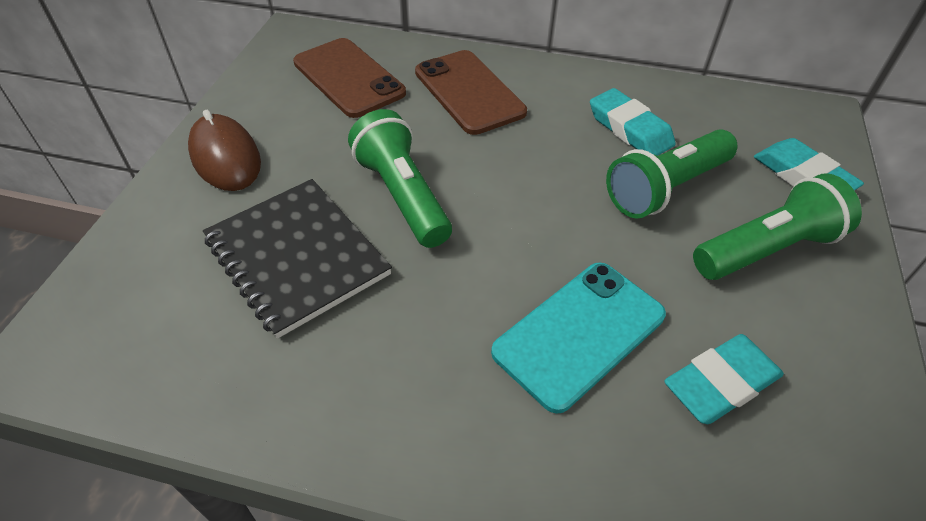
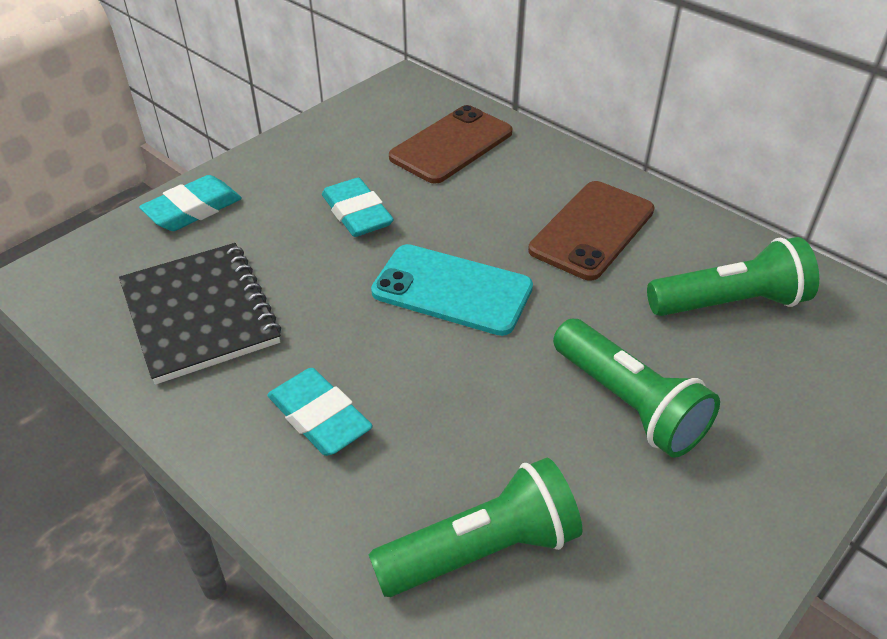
brown mouse: [188,110,261,191] = 1 -> none = 0

